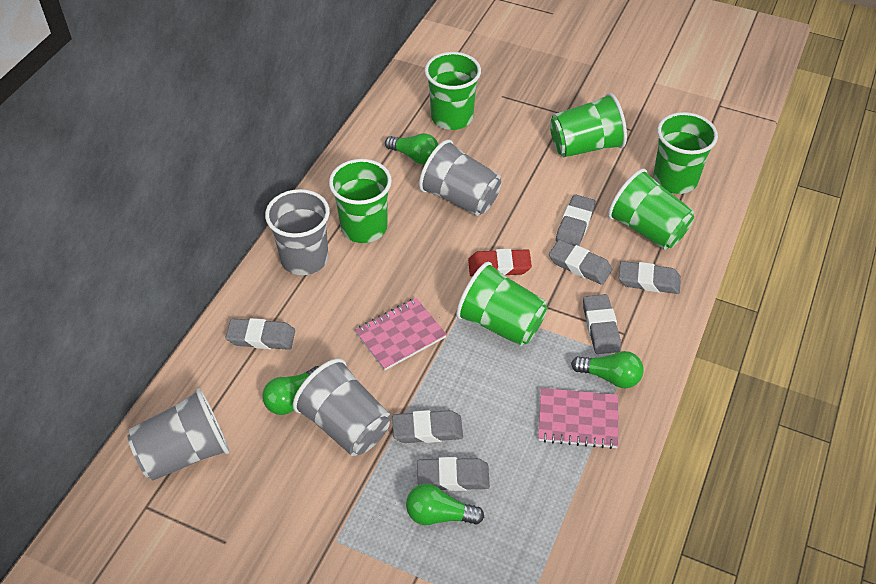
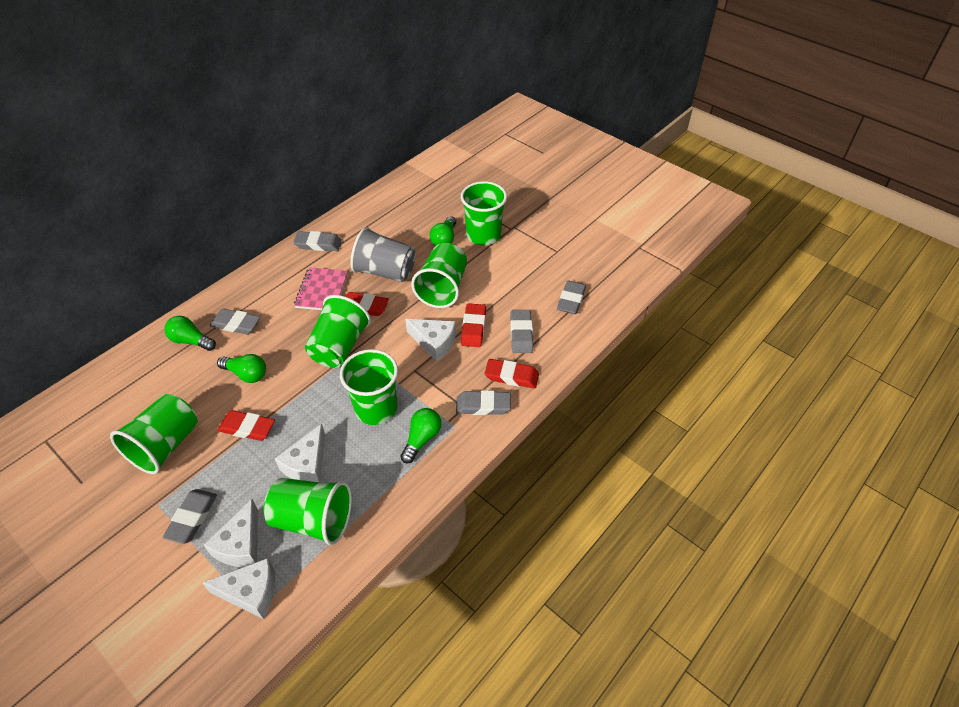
grey cup: [127,388,229,481] [265,189,330,275] [293,358,391,456] [419,140,501,216] = 4 -> [350,227,415,282] = 1
grey eraser: [226,318,295,350] [392,410,463,443] [417,457,490,491] [549,240,612,285] [556,194,596,246] [583,294,621,354] [619,261,681,294] = 7 -> [163,489,217,544] [210,309,260,334] [293,231,342,251] [456,390,511,415] [510,310,533,353] [557,281,586,314] = 6
pink notebook: [355,298,447,371] [538,388,618,449] = 2 -> [294,267,348,310] = 1
red eraser: [468,249,532,277] = 1 -> [217,410,275,441] [345,292,389,316] [461,303,486,347] [485,359,539,389] = 4
white cheese: none = 0 -> [203,558,275,619] [204,499,258,567] [275,424,326,482] [405,319,456,362] = 4

